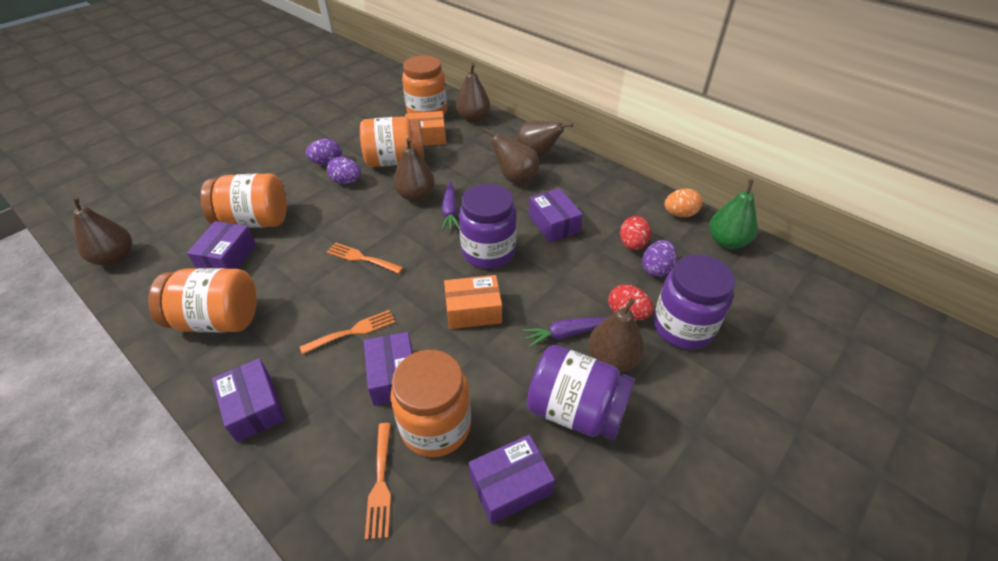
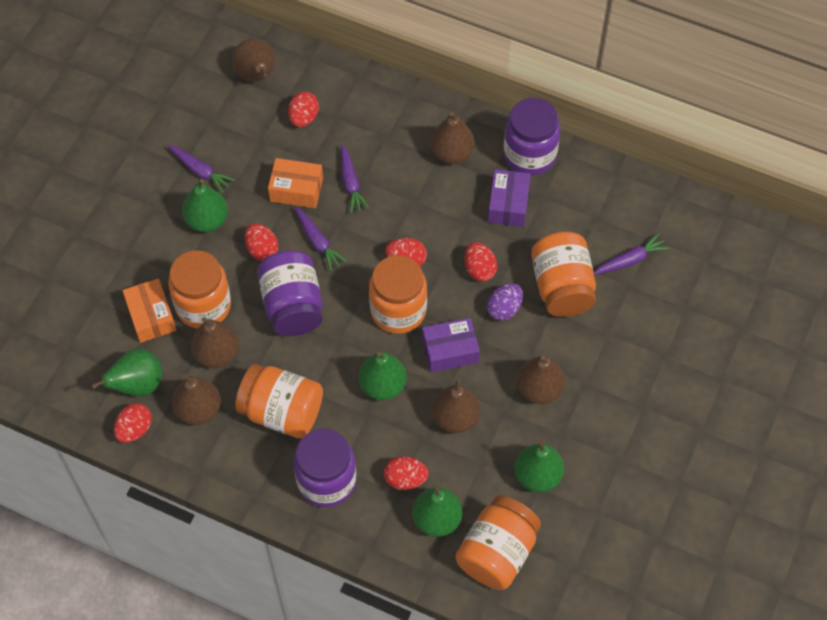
green pear: [709,179,757,249] = 1 -> [91,349,162,397] [182,179,228,232] [359,352,407,400] [412,484,462,537] [515,440,564,492] = 5
orange egg: [664,188,702,217] = 1 -> none = 0
orange fork: [300,310,396,355] [327,242,403,274] [365,423,391,540] = 3 -> none = 0
purple box: [187,221,256,269] [212,358,285,443] [364,332,413,406] [469,434,555,524] [529,188,583,242] = 5 -> [422,318,480,372] [488,169,531,227] = 2
purple carrot: [442,182,459,231] [522,317,606,348] = 2 -> [168,145,235,193] [294,207,347,271] [341,144,370,213] [594,233,669,275] = 4
purple egg: [306,139,342,165] [327,157,361,184] [642,240,677,277] = 3 -> [487,283,523,321] = 1
red egg: [608,284,654,321] [620,216,651,250] = 2 -> [114,403,152,443] [244,223,278,261] [288,92,319,127] [384,456,429,490] [385,238,427,266] [464,242,497,282] = 6

